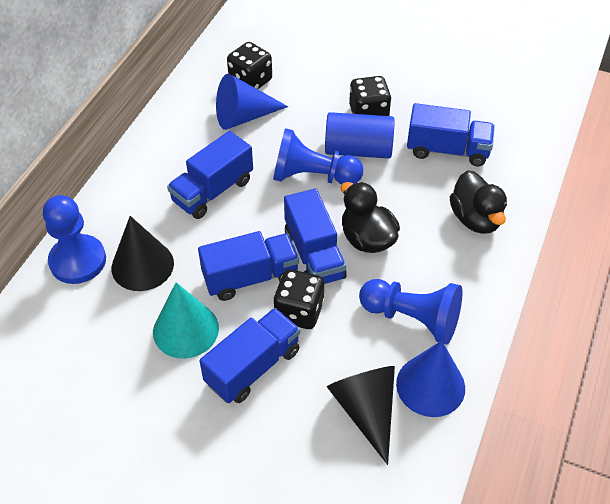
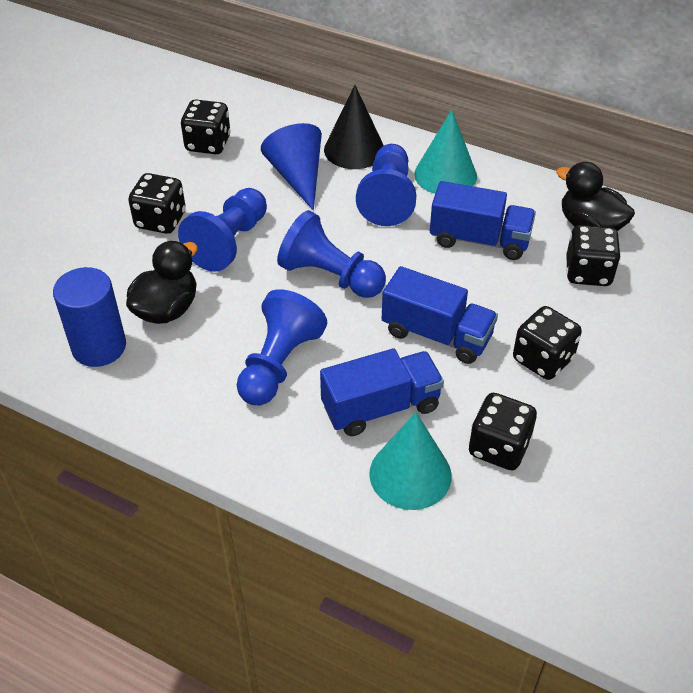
black cone: [111,216,174,291] [327,366,395,465] = 2 -> [324,85,384,169] = 1
black dice: [227,42,272,89] [273,269,325,329] [349,76,392,116] = 3 -> [128,173,186,234] [181,100,231,154] [469,393,537,470] [513,306,582,380] [566,225,621,286] = 5
blue cone: [216,74,288,130] [396,341,465,417] = 2 -> [261,123,322,210] = 1
blue pawn: [43,195,106,284] [273,128,363,184] [359,279,462,345] = 3 -> [178,188,267,272] [237,289,327,405] [277,210,386,298] [356,144,416,226] = 4
blue truck: [167,131,253,219] [198,231,299,301] [199,308,300,403] [284,188,347,284] [407,103,495,166] = 5 -> [320,348,444,436] [382,266,498,364] [430,181,536,260] = 3
turquoise cone: [153,282,219,359] = 1 -> [369,412,452,510] [414,110,477,194] = 2

